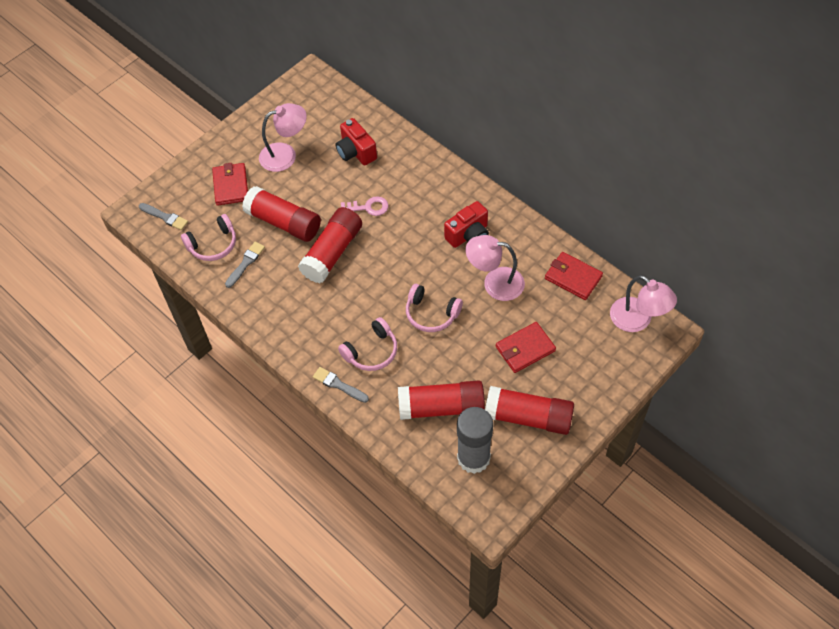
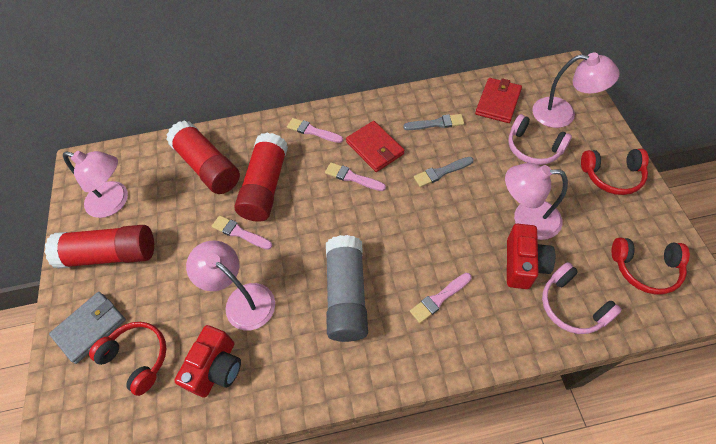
grey brush: [139,203,188,230] [225,242,265,288] [313,367,369,403] = 3 -> [403,114,464,130] [414,157,474,187] = 2
grey wallet: none = 0 -> [49,292,126,364] = 1
pink brush: none = 0 -> [212,215,272,250] [287,118,343,143] [325,162,386,191] [410,273,472,323] = 4
pink headphones: [181,214,236,261] [338,317,397,371] [406,284,463,332] = 3 -> [508,114,572,165] [542,262,622,334] = 2
pink key: [341,196,388,216] = 1 -> none = 0
pink lamp: [259,103,307,172] [466,235,525,301] [610,275,677,332] = 3 -> [63,151,128,218] [186,241,275,330] [505,163,568,240] [532,53,620,128] = 4
red glue stick: [242,186,321,242] [298,207,362,283] [398,380,485,420] [485,386,574,435] = 4 -> [45,225,154,269] [166,120,240,194] [235,133,288,222] = 3
red headphones: none = 0 -> [89,322,166,396] [581,149,649,195] [611,237,690,295] = 3
red wallet: [212,163,248,206] [496,322,556,373] [545,252,603,300] = 3 -> [346,121,404,172] [475,78,522,123] = 2

